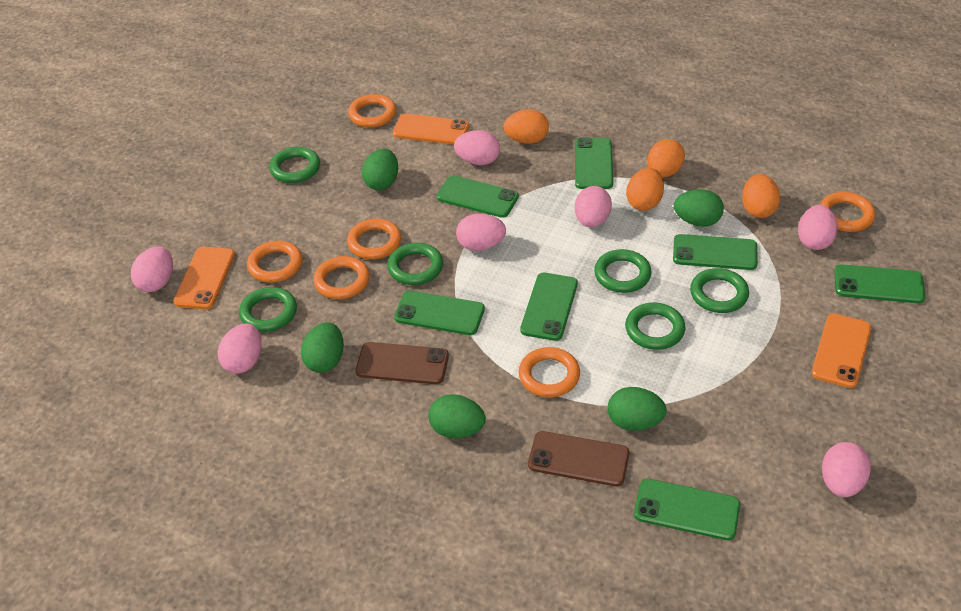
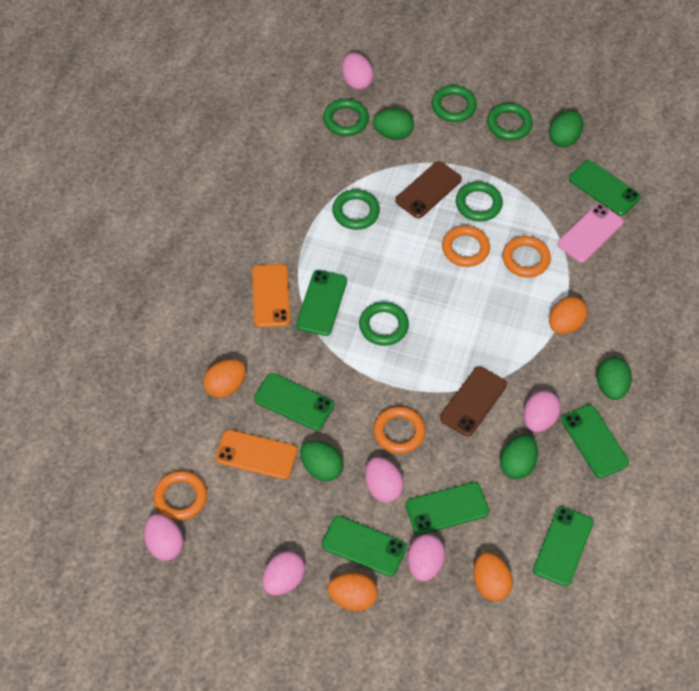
orange phone: [173,247,235,309] [393,113,469,145] [811,313,872,388] = 3 -> [216,430,297,479] [252,264,290,327] = 2
orange ring: [247,241,302,283] [313,256,370,299] [347,219,402,259] [348,94,396,128] [519,347,580,397] [820,192,875,232] = 6 -> [154,471,207,521] [374,406,425,454] [442,225,490,267] [502,236,551,277] = 4
pink egg: [131,246,173,292] [218,323,262,374] [454,130,500,165] [456,213,506,251] [575,186,612,227] [798,205,838,250] [822,442,871,497] = 7 -> [144,514,184,561] [262,551,305,595] [342,52,374,90] [365,457,404,503] [408,534,445,581] [524,391,561,432] = 6
pink phone: none = 0 -> [557,203,624,262] = 1

